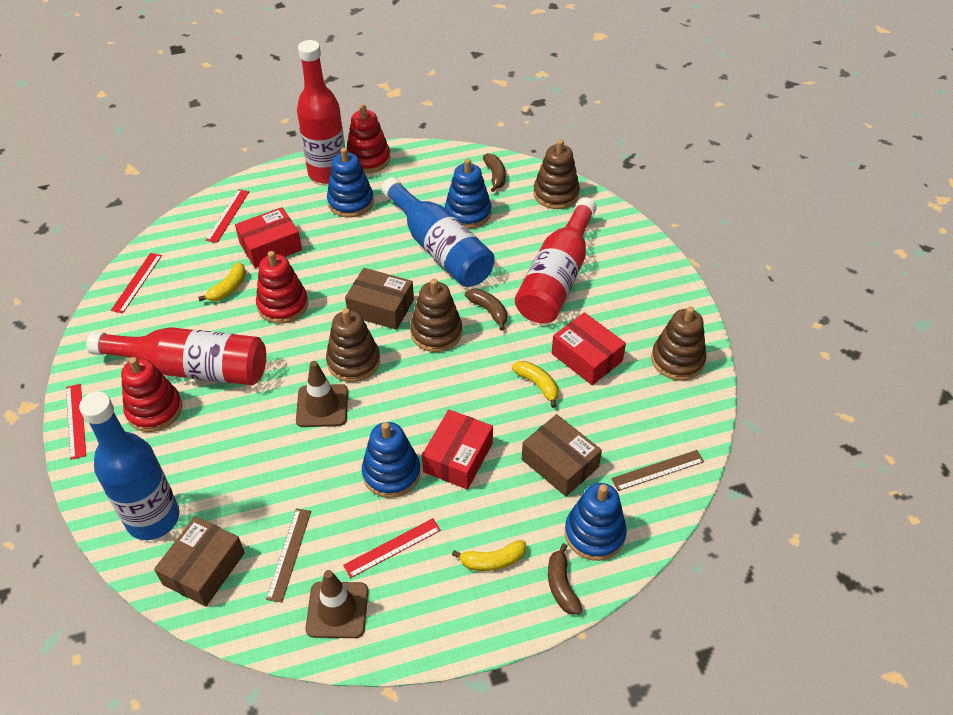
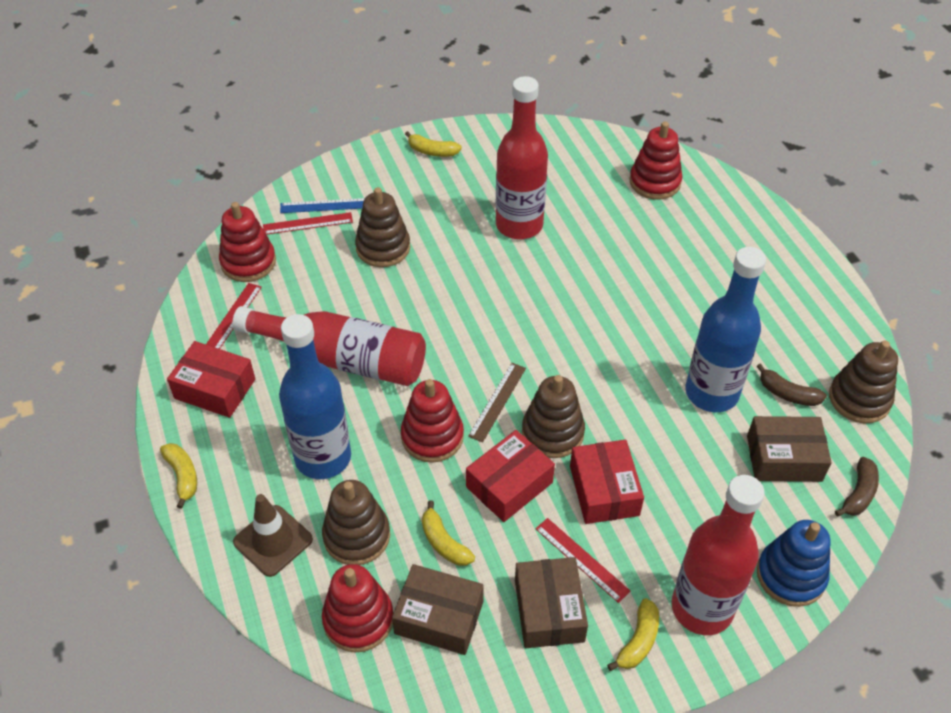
blue ruler: none = 0 -> [280,198,365,213] = 1
blue stacking toy: [327,148,374,218] [362,422,421,498] [445,158,491,229] [565,483,627,561] = 4 -> [757,520,830,607] = 1
brown banana: [465,288,507,331] [483,153,506,192] [548,543,582,615] = 3 -> [757,363,827,406] [835,457,879,516] = 2
brown ruler: [266,509,311,603] [611,450,704,491] = 2 -> [468,363,526,442] = 1
brown traffic cone: [296,361,348,427] [306,570,368,638] = 2 -> [233,494,313,577] = 1
red ruler: [66,384,86,460] [111,253,162,313] [206,189,249,243] [343,518,441,578] = 4 -> [206,283,262,349] [263,212,353,235] [535,518,630,603] = 3
red stacking toy: [121,357,182,432] [256,251,308,324] [347,105,391,173] = 3 -> [219,202,276,282] [322,564,393,652] [401,379,464,463] [629,121,683,200] = 4
yellow banana: [198,263,246,301] [452,540,526,571] [512,361,559,408] = 3 -> [160,443,197,509] [405,131,462,157] [422,500,475,566] [607,598,659,671] = 4

